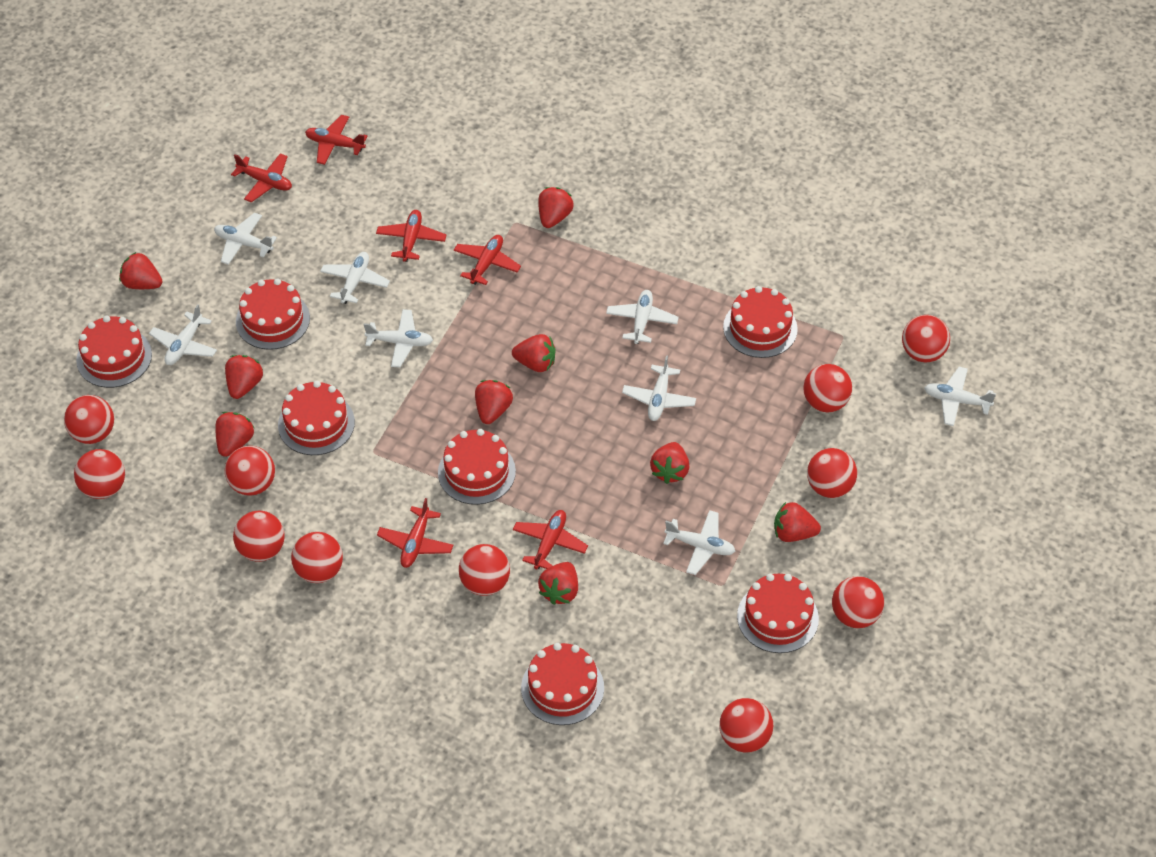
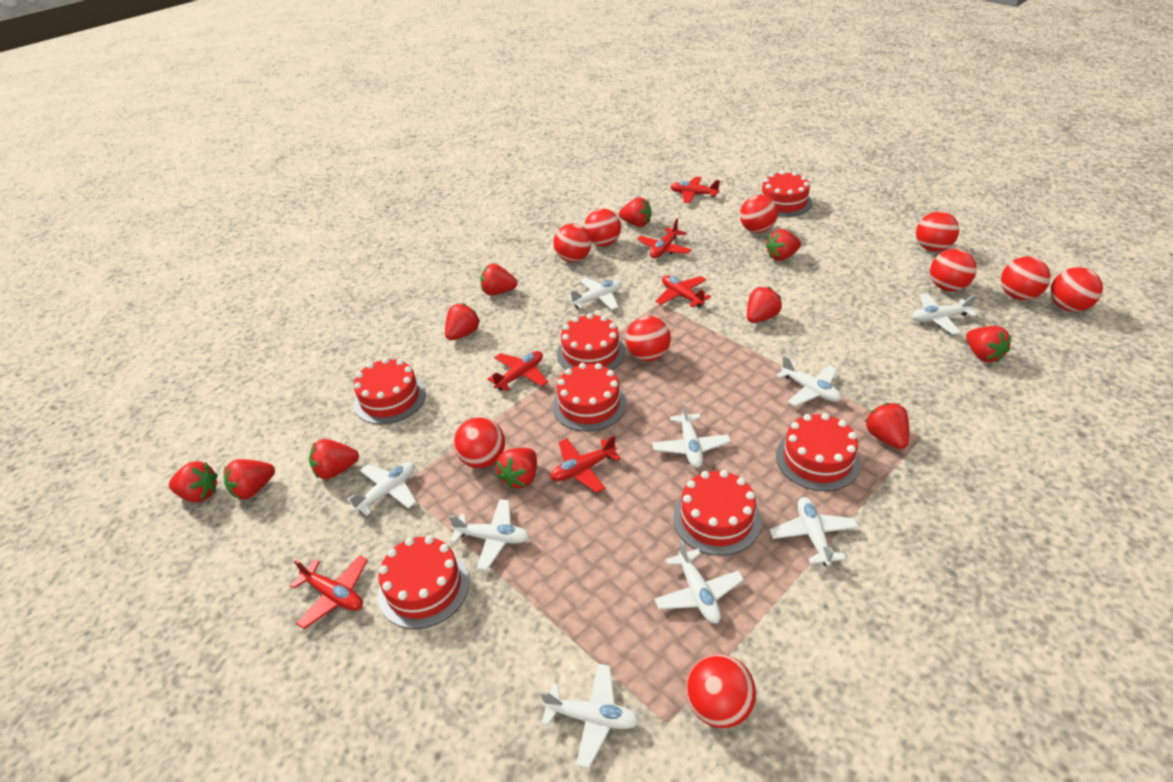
red ball: [64,395,114,444] [74,449,125,499] [225,446,275,496] [233,511,285,562] [291,532,343,583] [459,544,510,596] [719,698,773,752] [803,364,852,412] [807,448,857,498] [832,576,884,628] [902,315,950,362] = 11 -> [454,417,505,468] [553,223,591,262] [584,209,621,246] [626,316,671,361] [686,654,756,728] [740,195,778,233] [916,211,959,252] [930,249,977,291] [1001,257,1051,300] [1050,267,1103,312] = 10
red strawberry: [119,252,162,289] [215,412,254,457] [225,355,263,399] [475,380,513,424] [512,334,556,372] [538,187,574,228] [538,562,578,605] [650,442,689,484] [774,502,821,542] = 9 -> [169,461,218,503] [224,459,275,500] [309,439,359,479] [445,304,480,340] [480,264,518,295] [496,448,537,489] [619,197,652,227] [747,287,782,323] [766,229,801,261] [865,403,909,449] [966,326,1012,362] = 11
white plane: [149,304,217,365] [214,213,277,265] [320,252,390,304] [364,309,433,368] [606,290,679,344] [622,355,696,421] [663,510,735,575] [924,367,996,426] = 8 -> [347,462,417,516] [449,499,530,570] [540,664,639,768] [568,277,622,310] [652,402,731,468] [654,540,744,624] [770,497,859,566] [776,355,841,406] [912,293,977,335] = 9

